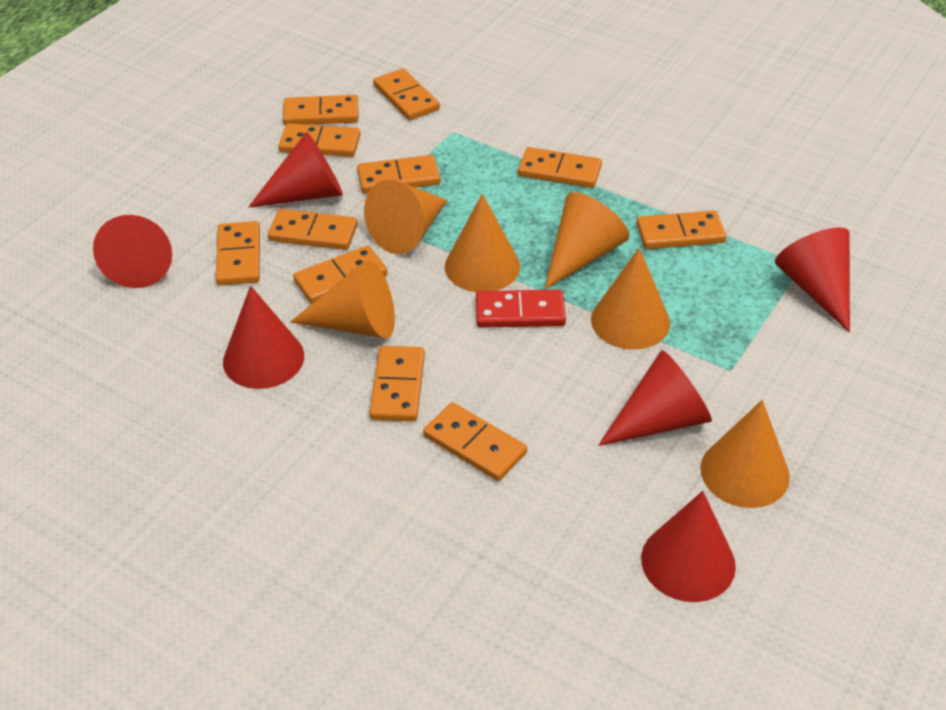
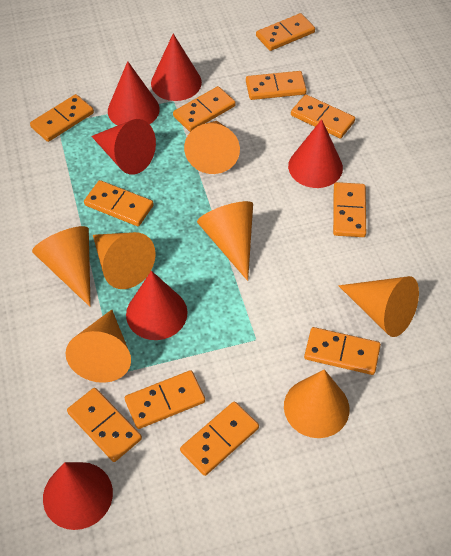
orange cone: [290,260,395,339] [364,180,447,254] [445,194,520,292] [545,192,629,289] [591,248,670,350] [700,400,790,508] = 6 -> [32,226,91,307] [66,310,131,383] [93,232,156,289] [184,121,240,174] [197,201,253,281] [284,369,349,438] [338,276,419,337] = 7
red domino: [476,290,566,328] = 1 -> none = 0

